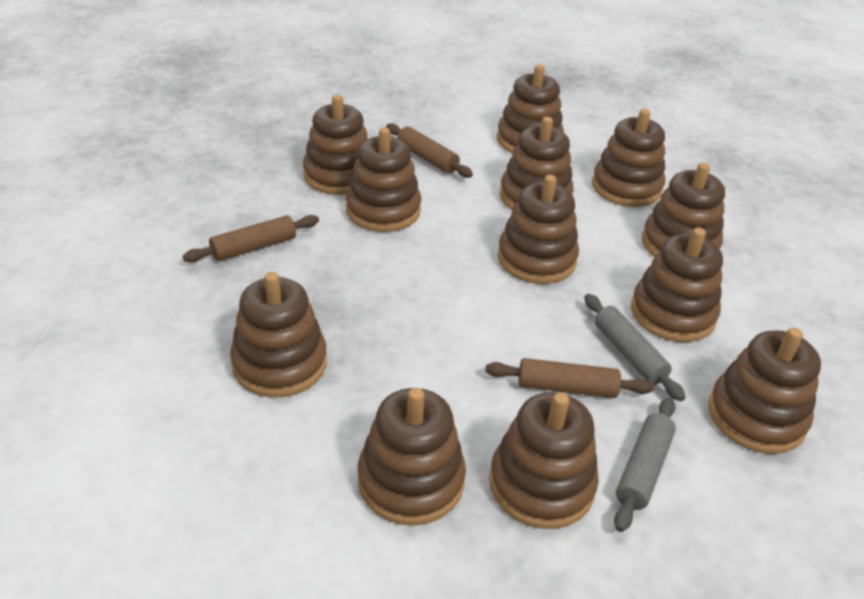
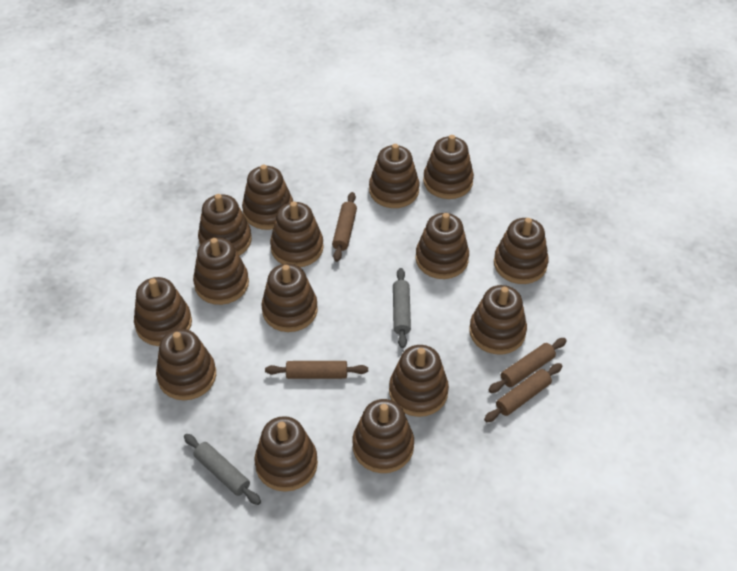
brown rolling pin: [183,215,319,262] [386,123,473,178] [485,358,654,398] = 3 -> [265,361,368,379] [332,192,357,262] [484,363,562,422] [489,338,567,393] = 4
brown stacking toy: [230,272,327,397] [303,95,368,195] [346,127,421,232] [358,388,466,525] [489,392,599,529] [497,65,564,153] [498,175,579,284] [500,117,574,210] [592,109,665,207] [631,228,723,342] [642,163,725,257] [708,328,821,454] = 12 -> [134,277,192,346] [156,329,216,400] [193,237,249,305] [198,194,252,256] [242,165,293,230] [254,416,318,492] [261,264,318,332] [270,201,324,267] [352,399,414,473] [369,144,419,208] [389,345,449,417] [415,213,469,279] [423,135,474,199] [469,285,527,354] [494,218,549,284] = 15

